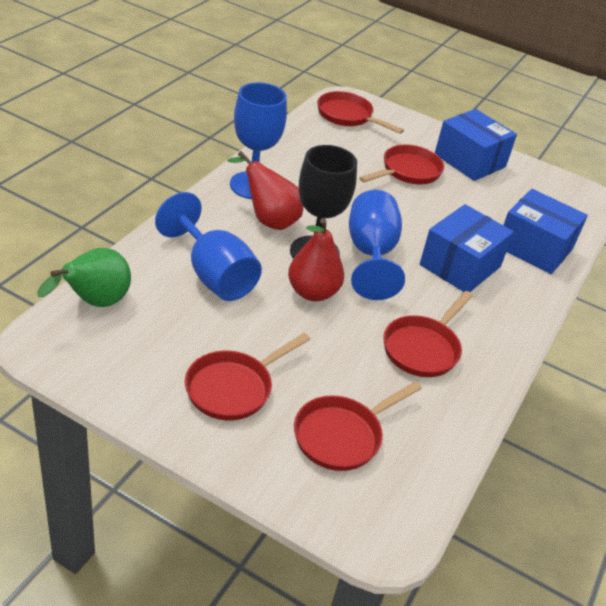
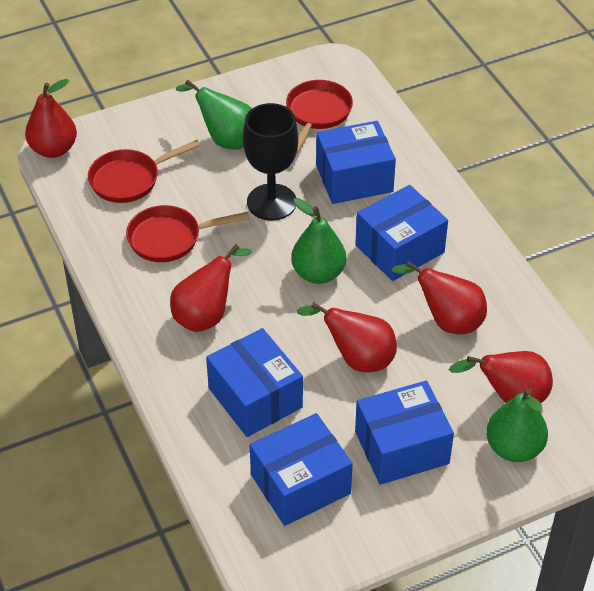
blue box: [420,204,514,292] [435,109,517,181] [503,189,588,274] = 3 -> [206,328,303,437] [250,413,353,526] [316,121,396,204] [355,185,448,281] [355,381,454,485] = 5
blue goblet: [155,192,262,301] [230,82,287,199] [349,190,405,300] = 3 -> none = 0
green pear: [37,248,131,307] = 1 -> [176,80,252,150] [291,198,346,284] [486,388,548,462] = 3
red pan: [185,333,310,420] [294,381,422,471] [317,91,404,134] [359,144,444,184] [383,291,473,377] = 5 -> [88,140,200,203] [126,205,249,262] [286,80,353,153] = 3
red pear: [227,151,303,230] [288,218,344,301] = 2 -> [25,79,77,158] [170,244,252,332] [296,302,397,372] [391,261,487,334] [449,351,553,403] = 5

